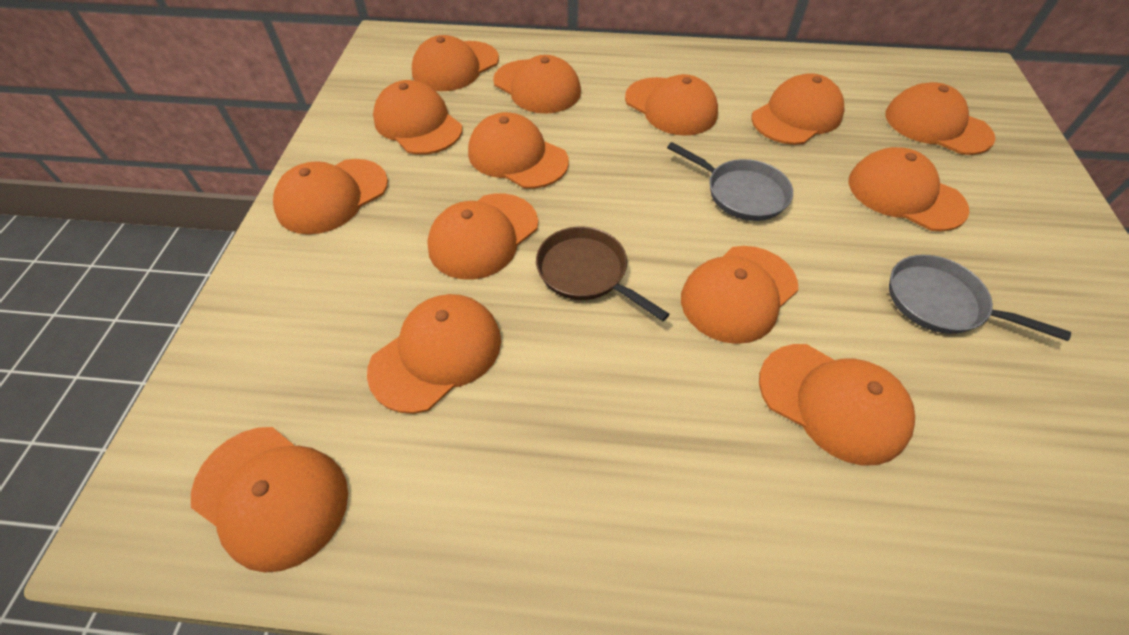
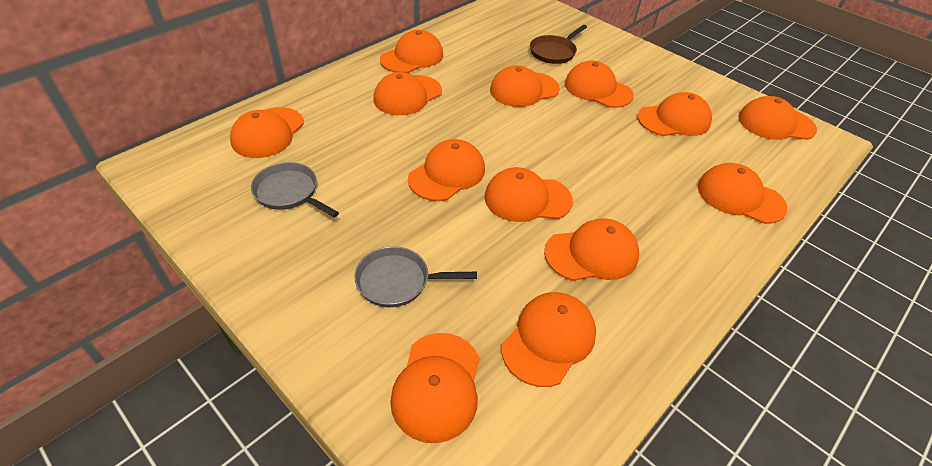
orange cap: [191,427,348,573] [273,159,388,234] [367,294,501,414] [373,80,463,155] [412,35,499,91] [427,193,538,280] [468,112,569,189] [493,55,581,114] [625,74,718,136] [681,246,798,344] [751,73,845,145] [759,344,915,466] [849,147,969,231] [885,82,995,155] = 14 -> [230,107,304,158] [374,72,442,115] [380,30,443,73] [390,333,479,443] [408,139,485,201] [484,167,573,222] [490,65,560,107] [501,292,596,387] [544,218,639,281] [565,60,634,108] [638,92,712,136] [698,163,787,224] [739,96,817,140] = 13

